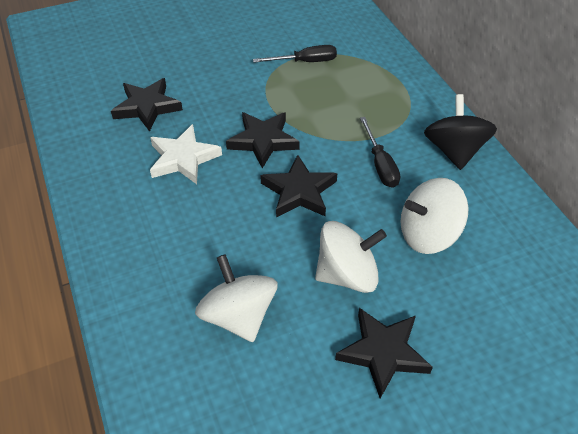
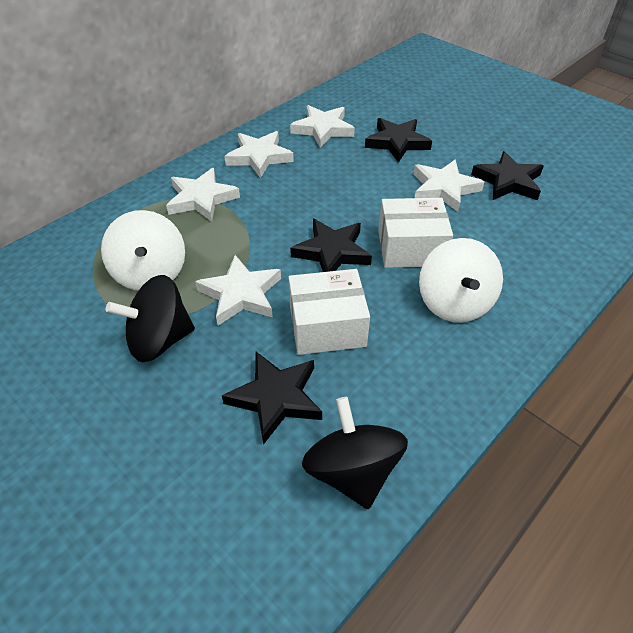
black screwdriver: [253,45,337,63] [360,117,400,188] = 2 -> none = 0
black spinning top: [424,94,497,170] = 1 -> [106,275,195,362] [302,397,408,509] = 2
white box: none = 0 -> [288,269,370,355] [378,198,453,268] = 2
white spinning top: [195,254,278,342] [315,221,387,293] [400,178,468,254] = 3 -> [101,210,185,291] [419,238,503,323] = 2
white star: [150,124,222,184] = 1 -> [166,168,240,222] [195,255,281,325] [224,131,294,178] [290,105,355,148] [413,159,484,212] = 5

